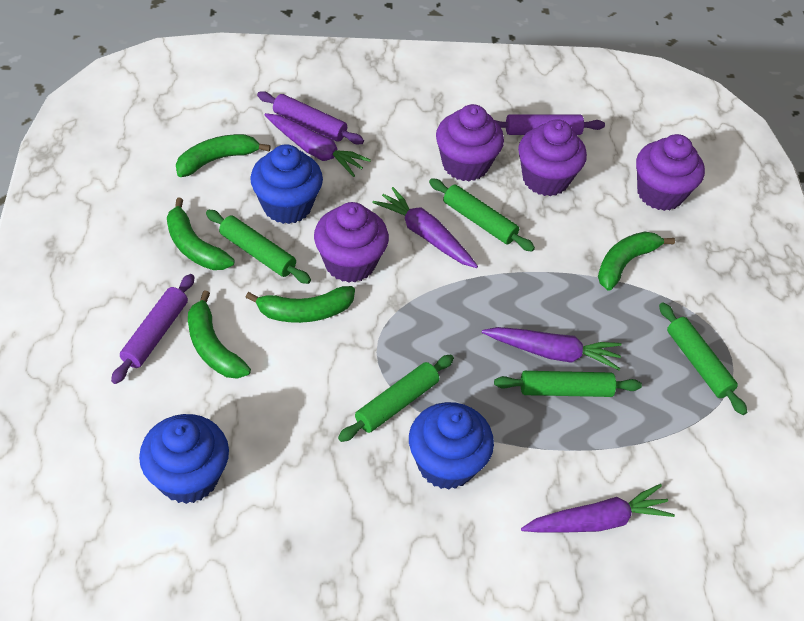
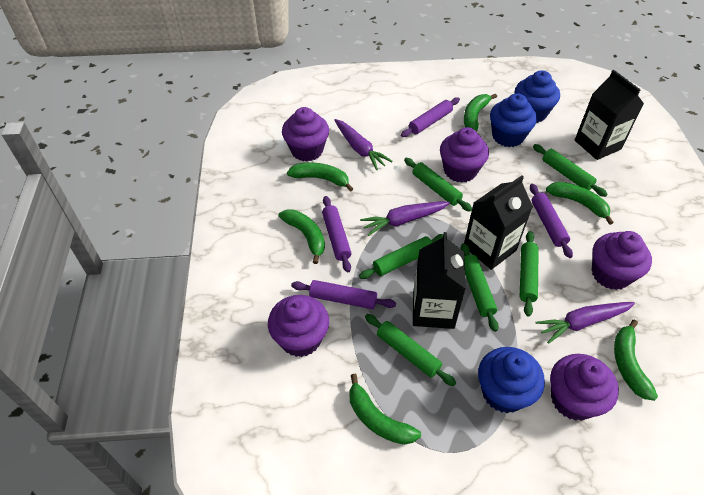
black carton: none = 0 -> [413,232,466,329] [464,175,533,270] [575,70,644,160] = 3
green banana: [167,198,235,270] [176,134,271,177] [188,290,251,379] [245,286,355,323] [598,232,675,291] = 5 -> [279,209,325,264] [287,162,353,192] [349,374,421,445] [464,94,497,132] [546,182,614,225] [614,319,658,401] = 6
green rolling pin: [206,210,311,284] [338,355,454,442] [429,178,535,252] [494,371,642,397] [659,303,747,415] = 5 -> [359,234,443,279] [365,314,456,386] [404,158,472,212] [461,243,499,332] [520,231,539,316] [533,144,608,197] = 6
purple carrot: [265,113,371,177] [372,187,478,268] [482,327,622,370] [521,484,675,532] = 4 -> [334,119,393,170] [360,202,450,236] [535,302,635,344] = 3
purple cupcake: [314,202,389,283] [436,104,504,181] [518,119,587,196] [636,134,705,211] = 4 -> [268,295,329,357] [282,107,329,161] [440,127,489,183] [550,354,619,421] [592,231,652,290] = 5
purple rolling pin: [111,274,194,384] [257,91,364,144] [494,114,605,135] = 3 -> [291,280,396,309] [322,196,352,273] [401,97,460,137] [530,184,573,258] = 4

